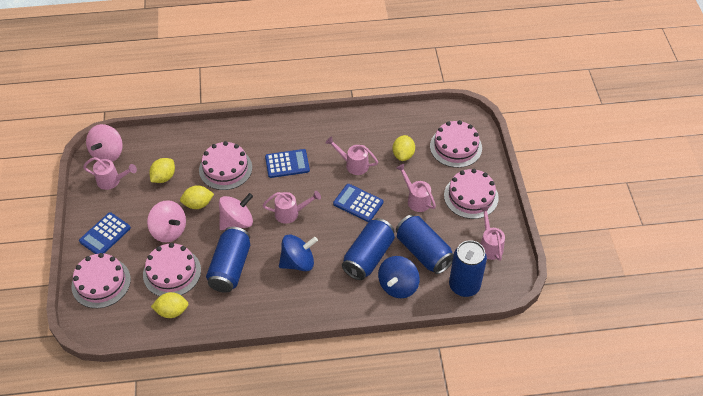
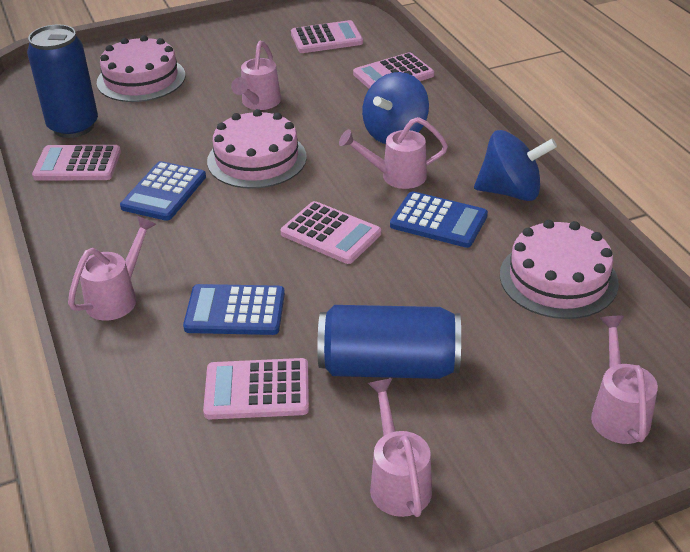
blue can: [206,227,250,293] [342,218,395,280] [396,215,454,274] [449,240,487,297] = 4 -> [27,25,98,138] [317,305,461,379] = 2
pink cake: [72,253,131,308] [143,243,201,296] [199,141,252,190] [430,120,482,168] [444,169,499,219] = 5 -> [97,35,185,102] [207,109,307,189] [500,220,619,319] = 3
pink calculator: none = 0 -> [32,145,121,181] [203,358,309,419] [281,201,381,264] [291,20,363,53] [353,52,434,89] = 5
pink spinning top: [86,124,123,162] [147,200,186,243] [219,193,253,230] = 3 -> none = 0
yellow lemon: [149,158,175,183] [151,292,189,318] [180,185,214,209] [392,135,415,161] = 4 -> none = 0

